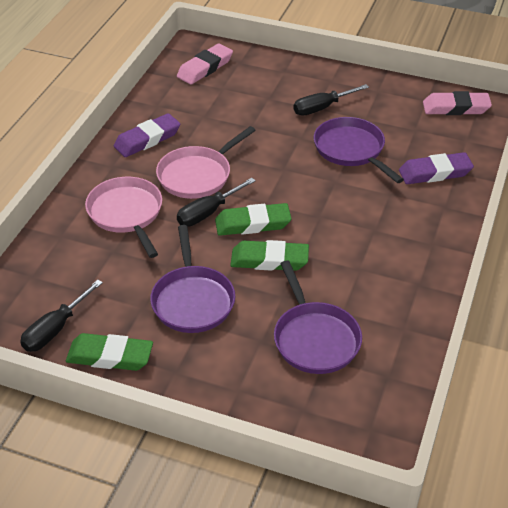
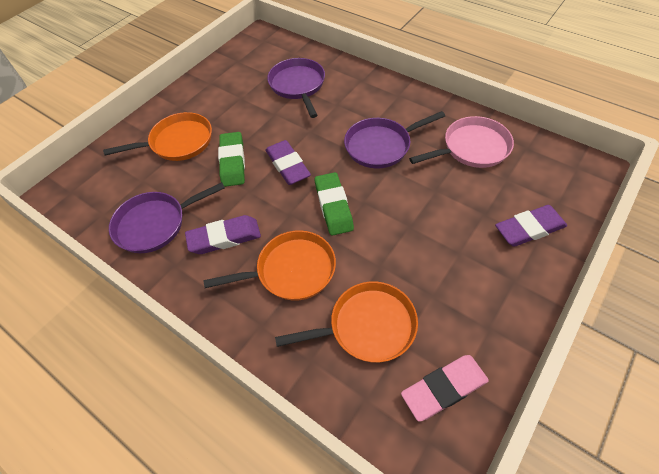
black screwdriver: [20,280,103,352] [177,178,256,227] [294,84,369,116] = 3 -> none = 0
green eraser: [66,333,153,371] [215,203,292,236] [230,240,309,271] = 3 -> [218,132,245,187] [315,172,354,236] = 2
orange pan: none = 0 -> [103,112,212,161] [204,230,336,301] [275,282,418,362] = 3
pink eraser: [177,43,233,84] [423,91,492,115] = 2 -> [401,355,489,422] = 1
pink pan: [85,177,162,258] [156,126,256,199] = 2 -> [409,116,514,168] = 1
purple eraser: [114,113,180,157] [399,152,474,184] = 2 -> [185,215,261,254] [266,140,311,185] [495,205,567,247] = 3

